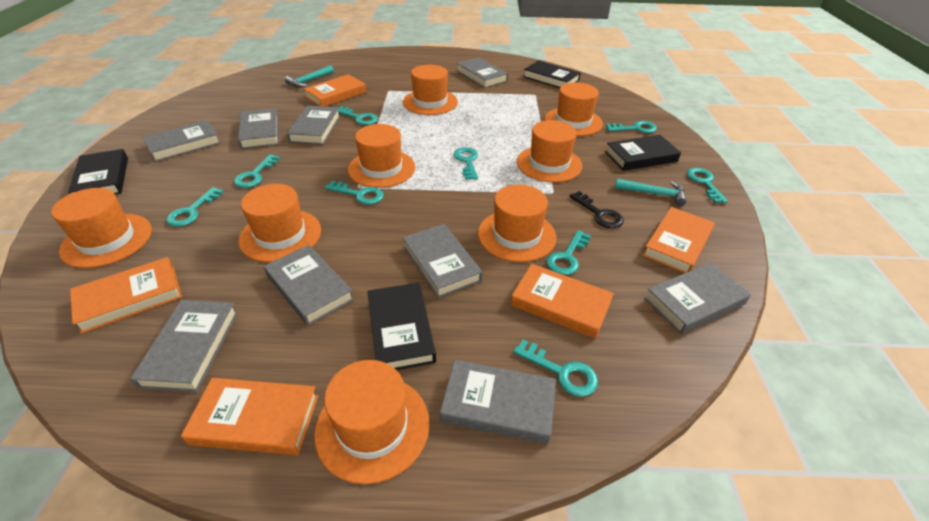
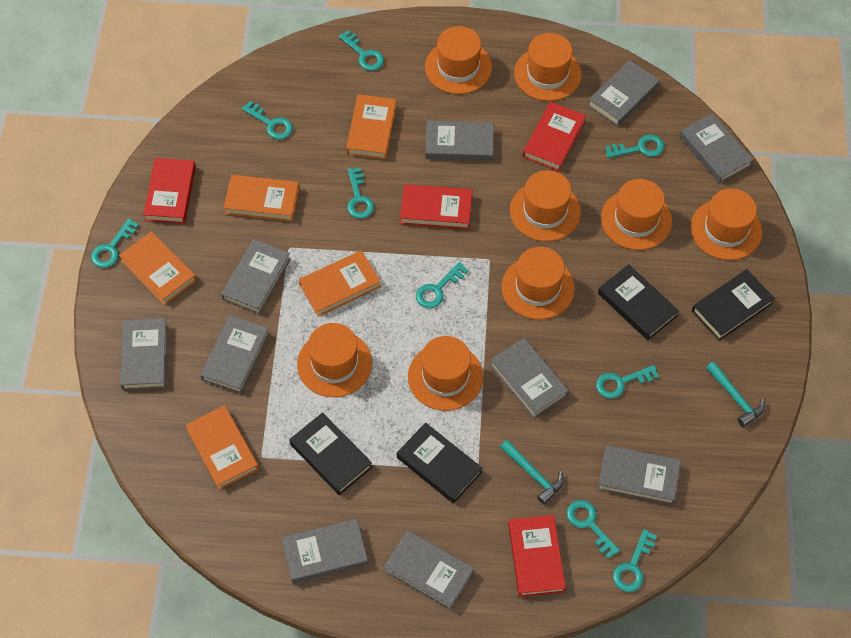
black key: [569,191,624,228] = 1 -> none = 0
grey book: [130,300,238,392] [143,120,221,162] [238,108,279,149] [264,245,354,326] [287,106,340,145] [403,224,483,298] [440,360,556,444] [457,57,508,88] [644,262,751,334] = 9 -> [120,318,167,390] [200,315,269,394] [221,239,291,315] [282,519,368,584] [384,530,474,610] [425,120,494,161] [490,338,569,418] [588,60,660,126] [598,445,681,505] [679,113,753,183] = 10
red book: none = 0 -> [143,158,196,224] [400,184,472,229] [508,515,566,597] [523,102,586,171] = 4

